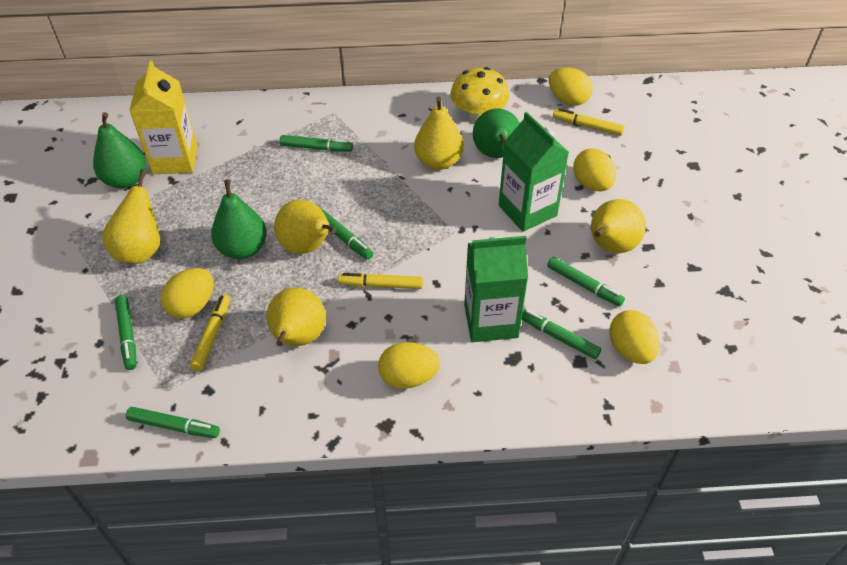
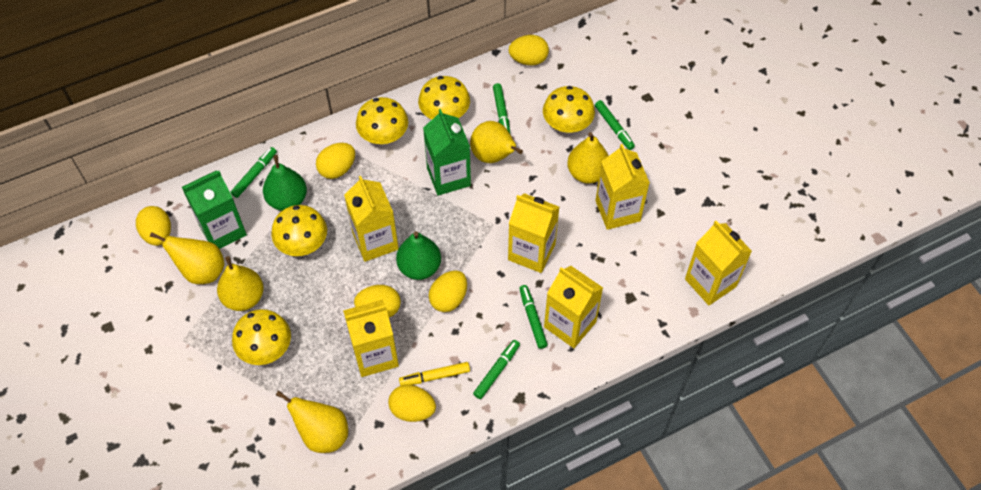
green marker: [115,295,137,370] [126,407,220,438] [280,135,353,152] [321,209,373,260] [522,308,601,359] [547,257,625,306] = 6 -> [231,147,277,198] [473,340,520,399] [493,83,510,133] [519,285,548,349] [595,100,635,150] = 5
green pear: [93,112,146,188] [211,179,267,259] [473,109,520,158] = 3 -> [263,155,307,211] [396,231,441,280] = 2
yellow carton: [129,60,198,174] = 1 -> [343,299,399,377] [344,176,399,262] [508,193,559,273] [544,266,603,348] [595,144,650,230] [685,221,752,305] = 6
yellow egg: [161,268,214,318] [378,342,440,389] [549,67,593,106] [573,148,616,191] [609,310,660,364] = 5 -> [136,206,171,246] [316,143,355,179] [354,285,401,318] [388,385,436,422] [429,270,467,312] [509,35,549,65] = 6
yellow marker: [190,294,230,371] [338,273,423,289] [553,108,624,136] = 3 -> [399,362,470,386] = 1
yellow mushroom: [450,67,510,123] = 1 -> [232,309,291,365] [271,205,327,256] [356,97,408,145] [418,76,470,119] [543,86,595,134] = 5

